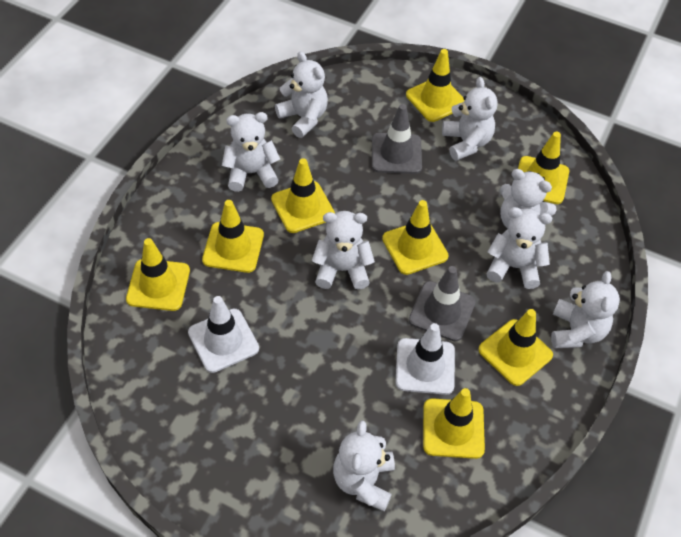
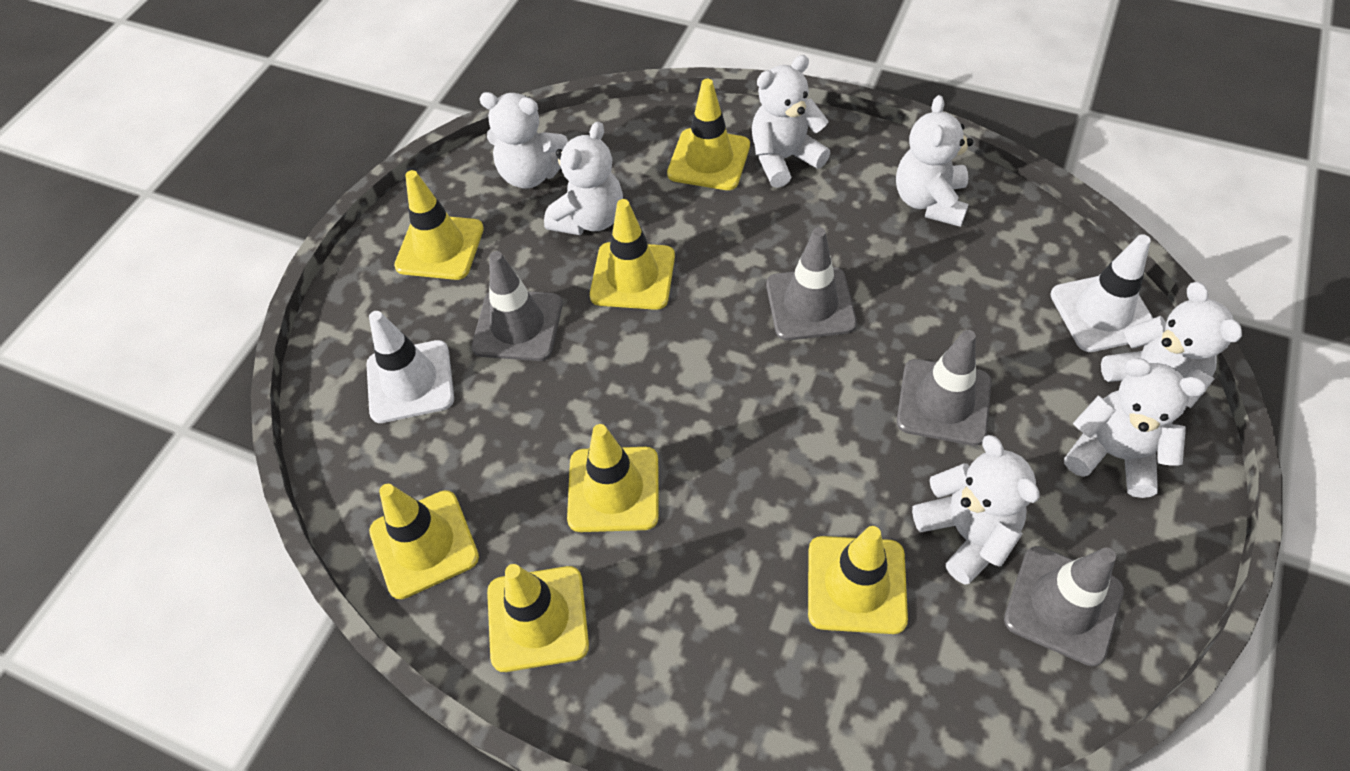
grey traffic cone: [372,104,422,174] [409,266,476,341] = 2 -> [472,251,563,361] [766,227,857,341] [897,330,992,446] [1004,546,1124,666] = 4
white teddy bear: [222,112,280,192] [275,51,328,138] [312,211,375,290] [333,420,395,512] [442,77,498,161] [486,207,552,289] [500,169,557,229] [551,271,620,348] = 8 -> [479,92,568,189] [544,122,623,235] [752,55,830,188] [896,95,973,227] [912,435,1039,585] [1064,358,1207,498] [1101,282,1242,408] = 7
yellow traffic cone: [126,238,190,311] [202,200,264,273] [271,158,335,233] [382,200,448,275] [406,49,464,122] [423,388,485,459] [478,309,553,386] [518,132,569,204] = 8 -> [369,484,479,599] [394,170,484,280] [487,564,589,672] [567,424,659,532] [590,199,675,310] [667,79,750,190] [808,526,908,634] = 7

